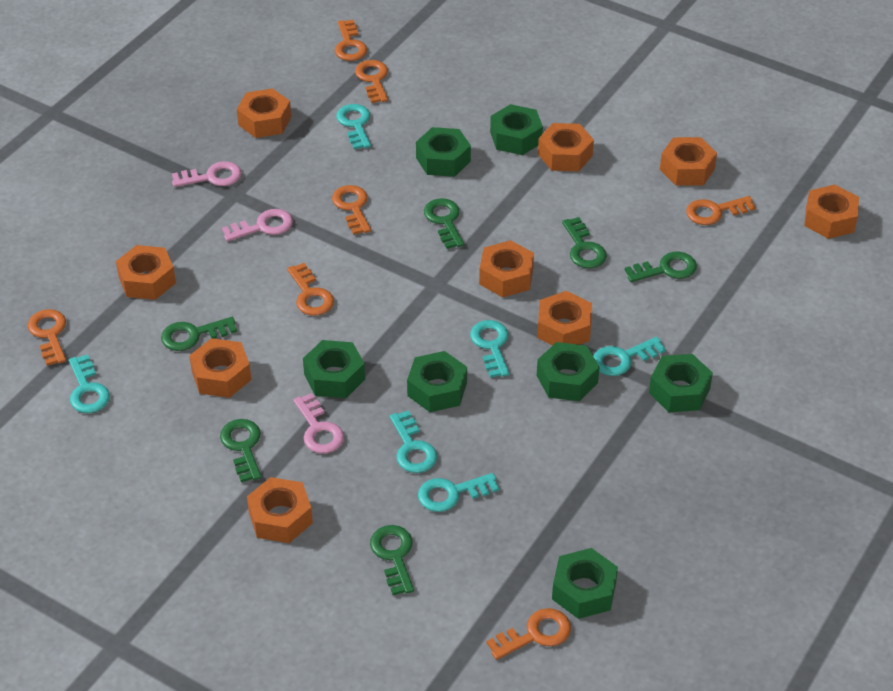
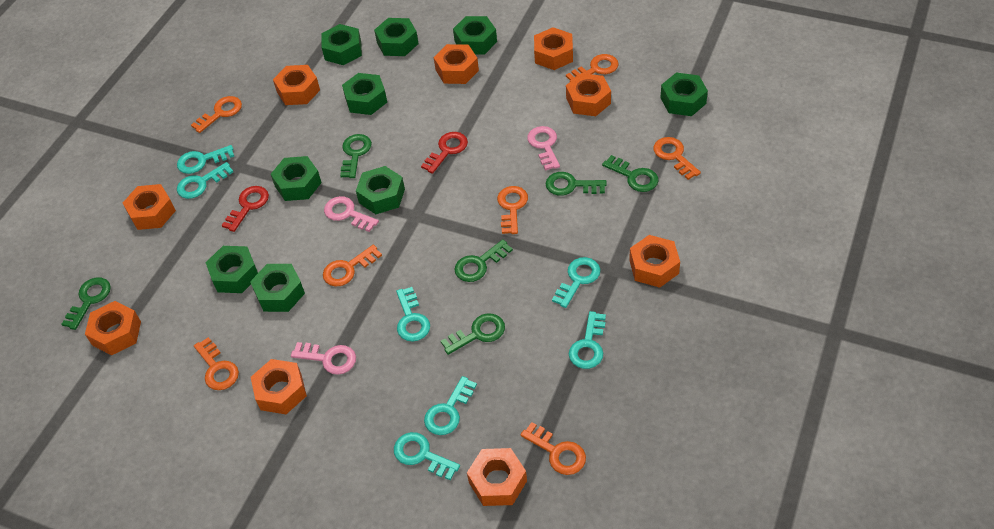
green nut: [303,340,365,398] [407,351,467,412] [416,127,471,177] [490,104,543,155] [537,342,599,401] [552,548,618,619] [649,354,713,412] = 7 -> [205,246,258,293] [250,264,305,312] [271,156,322,201] [321,24,362,65] [342,73,387,115] [356,166,405,214] [374,18,419,56] [453,16,497,55] [661,73,708,116] = 9
red key: none = 0 -> [222,186,269,232] [421,132,468,174] = 2
turquoise key: [69,354,110,413] [336,104,371,149] [390,410,437,473] [418,473,499,512] [470,320,510,378] [593,337,666,376] = 6 -> [177,145,234,174] [177,162,233,199] [394,432,460,480] [396,287,430,341] [424,376,477,435] [552,257,601,308] [569,311,606,369] = 7

